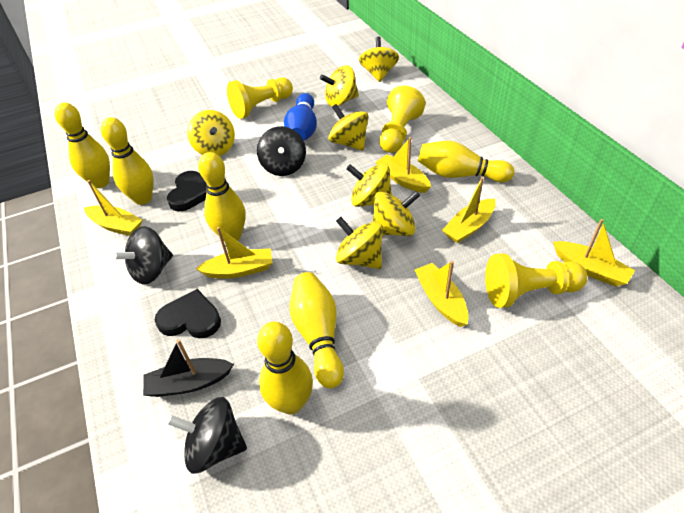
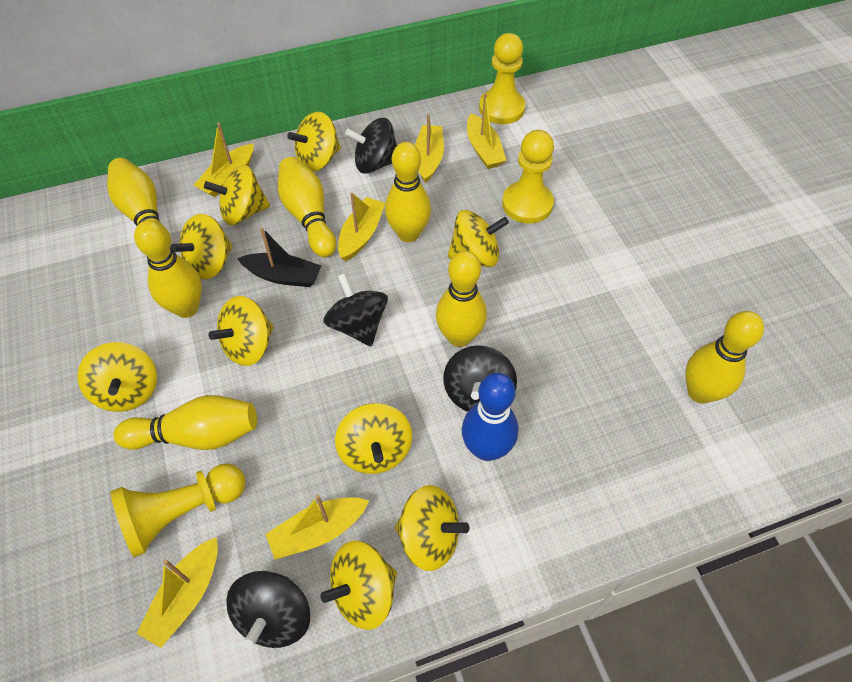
black heart: [155,289,221,338] [167,171,207,211] = 2 -> none = 0
black spinning top: [113,226,173,284] [167,397,247,474] [257,126,306,176] = 3 -> [226,571,310,649] [323,273,388,346] [345,118,397,174] [443,345,517,412] = 4
yellow bowling pin: [54,102,110,188] [101,117,154,205] [198,152,246,241] [257,322,313,414] [290,272,344,389] [418,141,514,182] = 6 -> [107,158,171,246] [114,395,257,450] [134,220,202,318] [278,157,336,257] [385,142,431,242] [436,251,487,347] [685,311,764,404] = 7
yellow spinning top: [187,110,235,156] [320,65,359,107] [328,104,369,151] [336,217,383,269] [346,163,392,207] [359,36,399,82] [372,191,420,236] = 7 -> [77,342,157,412] [170,214,233,280] [204,165,270,225] [208,296,274,366] [287,112,341,172] [320,541,397,630] [335,403,412,474] [395,485,469,571] [448,210,509,267] = 9

